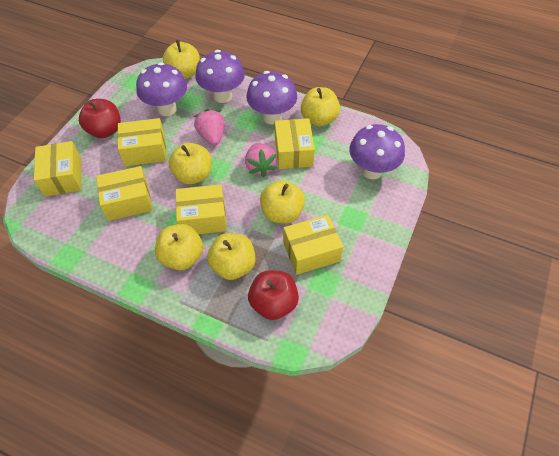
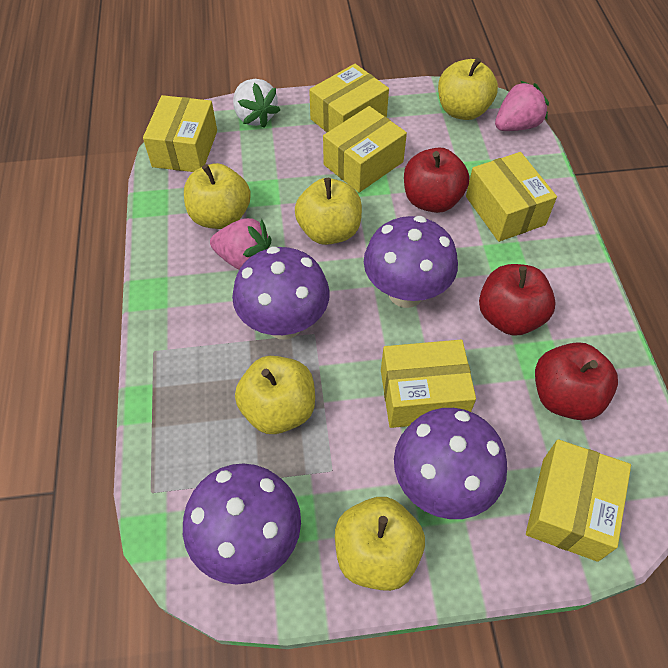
red apple: [79,99,121,138] [248,270,299,320] = 2 -> [404,147,469,213] [479,264,556,336] [535,342,618,420] = 3
white strawberry: none = 0 -> [233,79,280,128] = 1
yellow apple: [155,224,203,270] [163,40,200,79] [168,143,211,184] [207,233,256,280] [260,180,305,224] [301,87,340,126] = 6 -> [184,163,251,229] [235,356,315,434] [295,178,362,245] [335,497,425,591] [438,58,498,120] = 5

